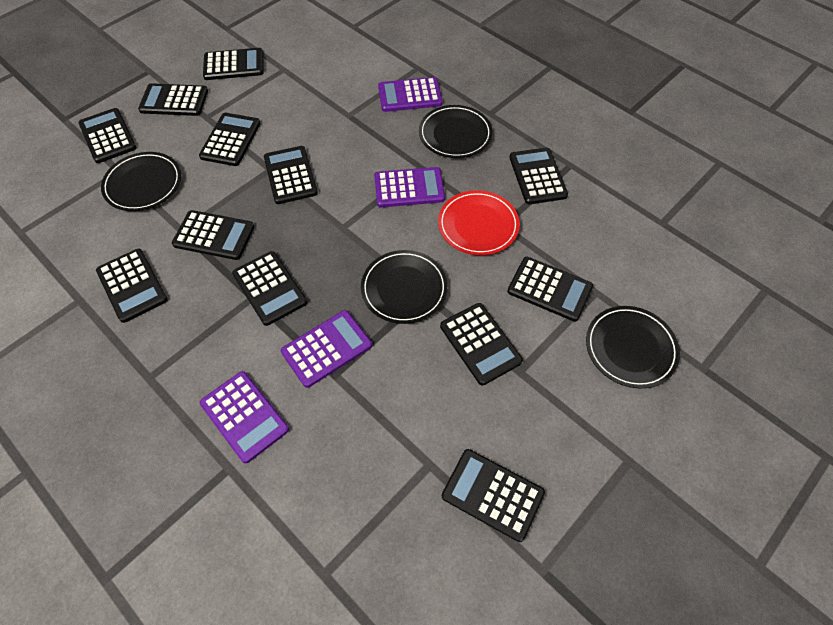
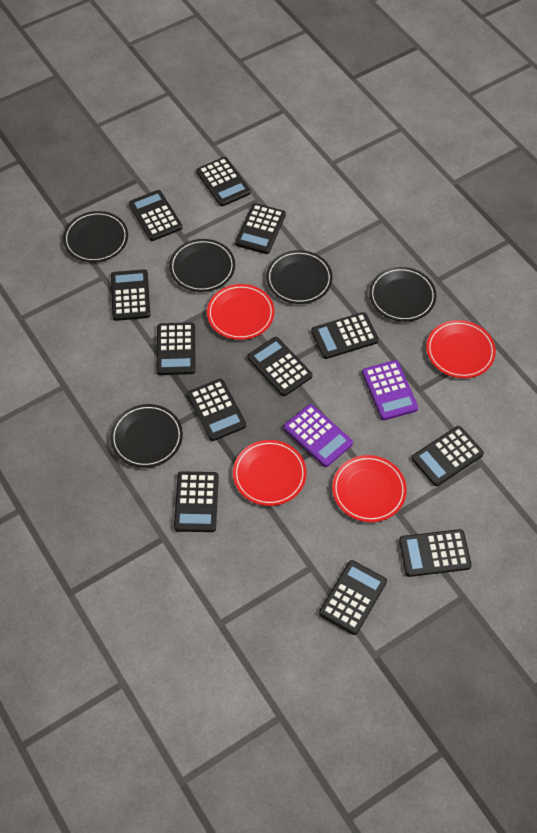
black plate: [101,152,181,211] [361,250,448,324] [419,105,493,158] [586,306,680,388] = 4 -> [63,211,128,263] [110,404,183,468] [169,239,235,292] [266,250,333,304] [369,267,436,322] = 5
purple calculator: [200,371,289,463] [281,310,372,388] [374,167,445,207] [378,77,443,112] = 4 -> [284,404,353,467] [362,360,418,420] = 2
red plate: [438,190,520,255] = 1 -> [207,284,275,340] [233,440,307,506] [332,455,407,522] [426,320,496,378] = 4

